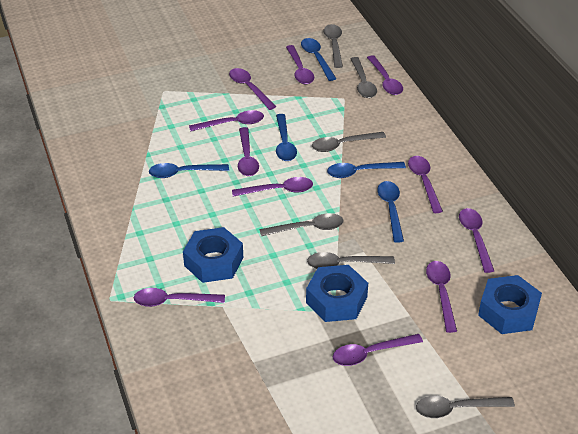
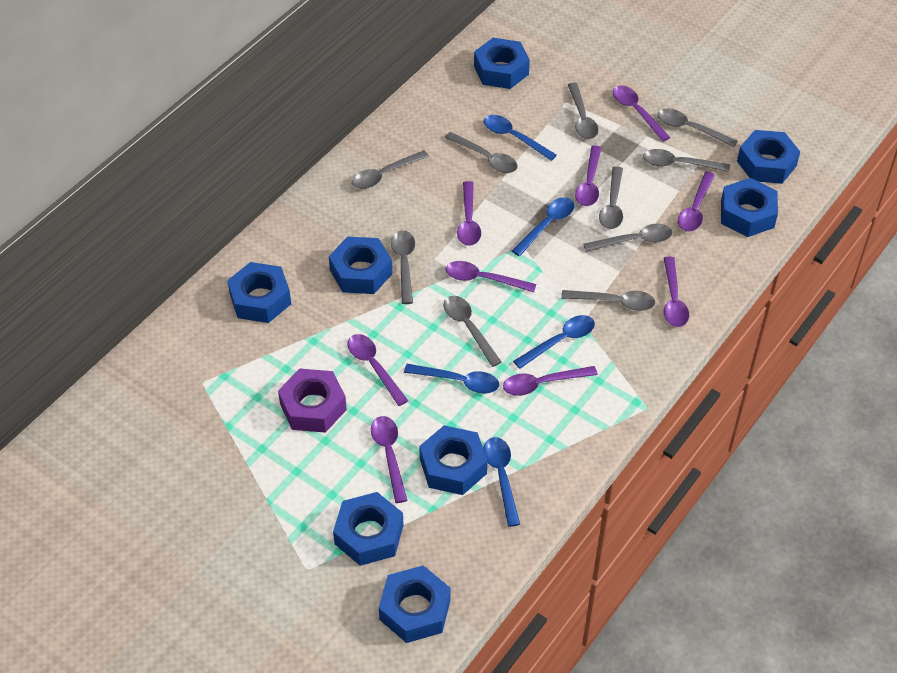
blue nut: [183,227,243,283] [306,265,368,322] [478,275,542,334] = 3 -> [227,262,291,323] [329,237,393,294] [333,492,404,566] [379,565,451,643] [419,425,487,495] [474,38,530,89] [721,178,778,237] [737,130,800,184] = 8
grey spoon: [260,213,343,236] [307,252,395,269] [312,132,386,152] [324,24,343,68] [351,57,377,98] [416,396,515,418] = 6 -> [352,150,429,189] [391,230,415,304] [443,296,502,367] [445,132,518,173] [561,290,655,311] [568,82,598,139] [584,224,672,252] [599,166,623,229] [643,149,730,172] [657,109,738,147] = 10
purple nut: none = 0 -> [278,368,347,433] = 1
purple spoon: [134,288,225,307] [189,110,264,132] [229,68,276,110] [232,177,313,197] [238,127,259,176] [286,45,314,84] [333,334,423,366] [367,55,403,95] [408,156,443,213] [426,261,457,333] [459,208,494,273] = 11 -> [347,334,408,406] [371,416,408,503] [446,261,536,292] [457,181,481,246] [503,366,598,396] [575,145,602,206] [613,86,670,142] [664,257,689,327] [678,172,715,232] = 9

